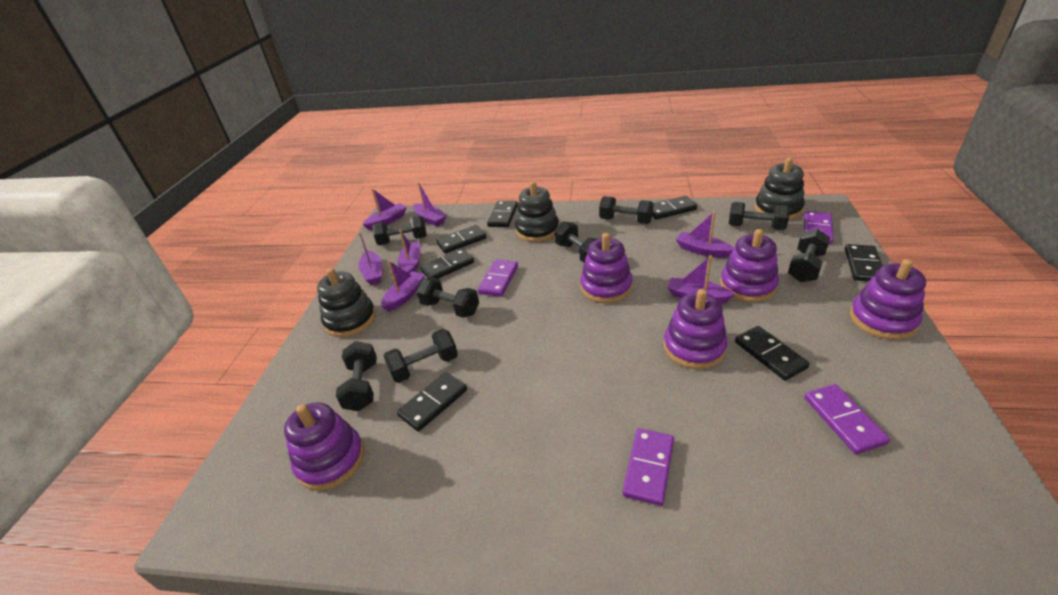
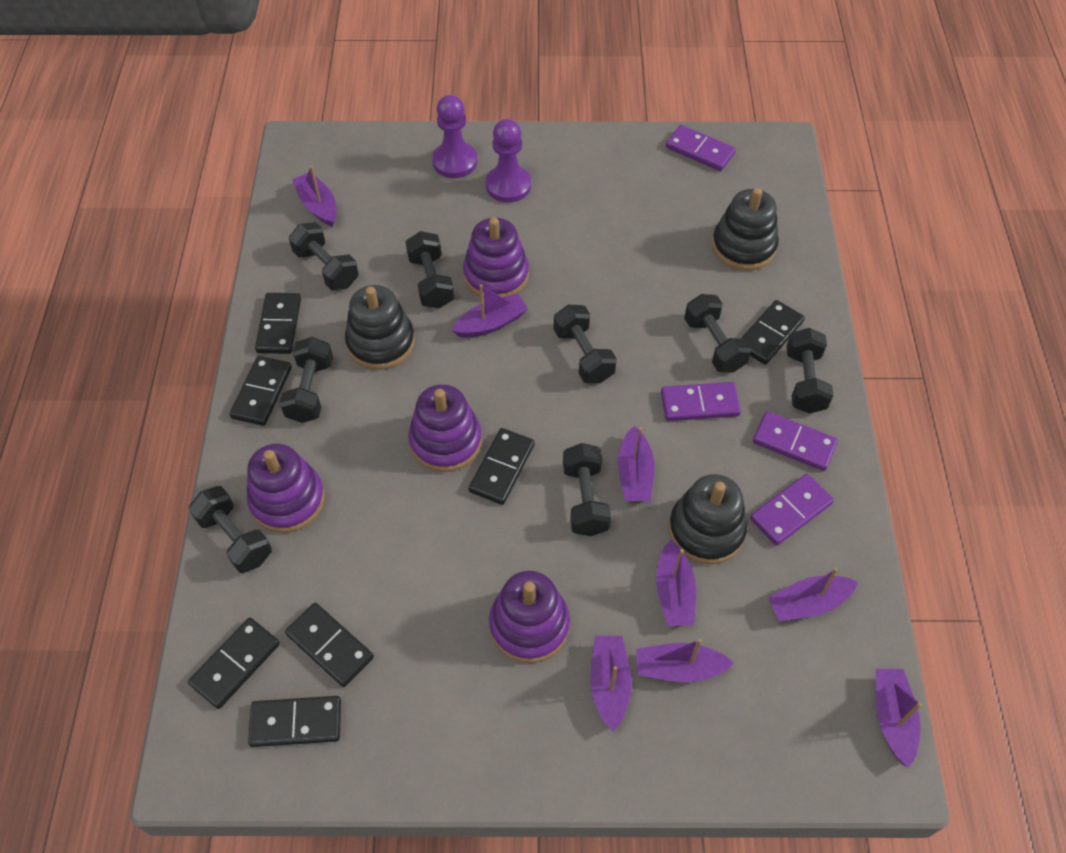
purple boat: [359,232,382,285] [362,188,407,230] [381,261,425,312] [398,230,421,273] [413,182,447,226] [667,255,735,304] [676,211,734,258] = 7 -> [292,166,337,227] [452,284,528,338] [590,636,632,731] [618,425,655,501] [636,639,734,682] [656,540,696,626] [768,567,858,621] [876,669,921,768] = 8
purple pawn: none = 0 -> [432,95,477,178] [486,119,531,203] = 2
purple stacking toy: [284,403,364,490] [580,233,633,303] [664,289,728,369] [720,229,779,302] [850,259,926,340] = 5 -> [247,444,325,533] [408,384,482,472] [463,217,529,298] [489,571,570,663] = 4

